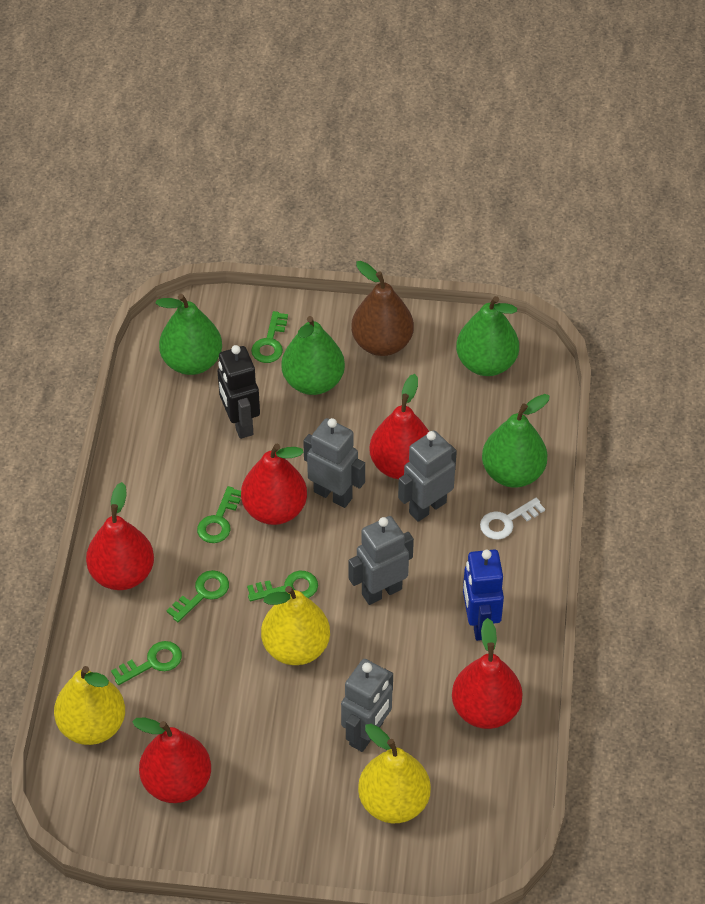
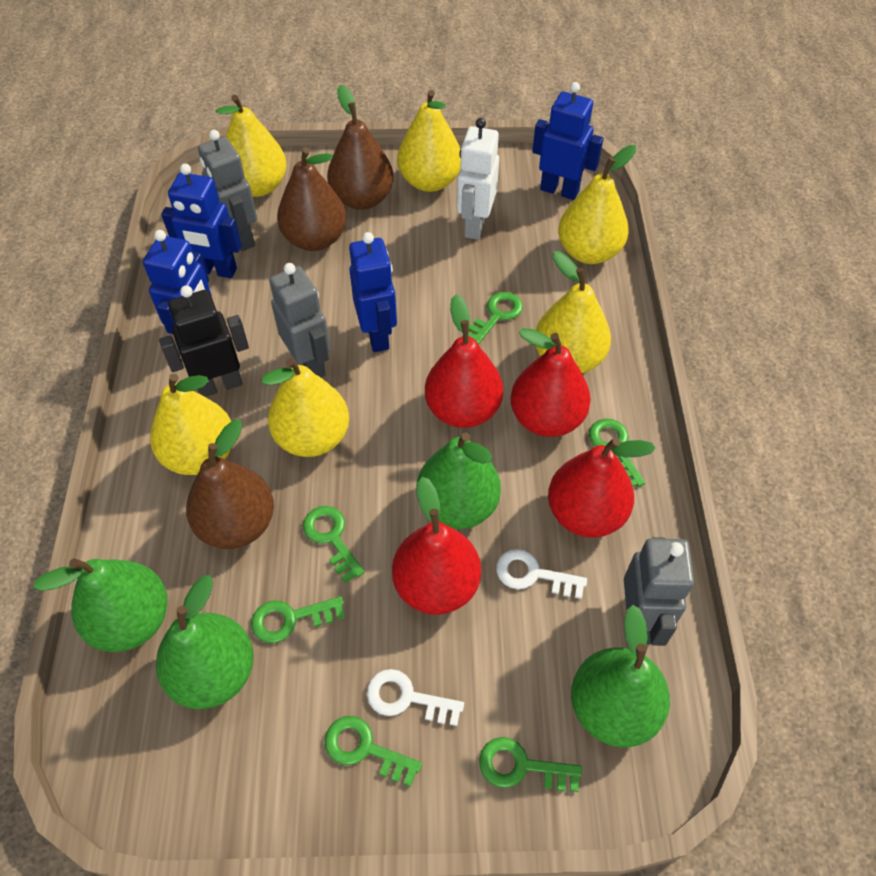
blue robot: [463,549,504,641] = 1 -> [143,230,212,334] [161,164,242,278] [349,232,397,352] [532,82,604,200] = 4
brown pear: [351,261,414,356] = 1 -> [186,419,274,549] [277,147,346,251] [327,85,394,210] = 3
green key: [111,641,182,685] [167,570,229,622] [197,486,241,543] [247,571,318,601] [251,311,288,363] = 5 -> [251,596,345,643] [303,506,364,583] [325,716,422,787] [468,292,523,344] [479,737,582,792] [589,419,645,487] = 6
grey robot: [303,418,365,508] [341,659,393,752] [349,516,414,605] [398,430,457,522] = 4 -> [198,130,257,251] [269,263,330,377] [624,537,694,646] = 3
red pear: [86,482,154,590] [132,718,211,803] [241,444,307,525] [370,374,429,479] [452,618,522,729] = 5 -> [392,477,481,615] [425,294,503,428] [511,328,591,437] [548,437,656,538] = 4
white key: [480,498,545,540] = 1 -> [367,669,464,726] [496,549,587,599] = 2
white robot: none = 0 -> [457,118,499,240] = 1
yellow pear: [54,666,125,745] [261,586,330,665] [358,724,431,823] = 3 -> [150,373,231,475] [216,95,287,197] [261,358,349,457] [397,90,461,192] [536,251,611,373] [558,145,636,264] = 6

